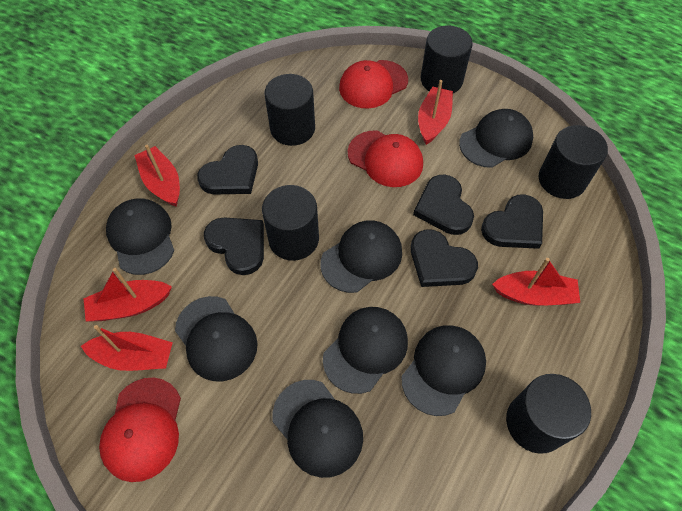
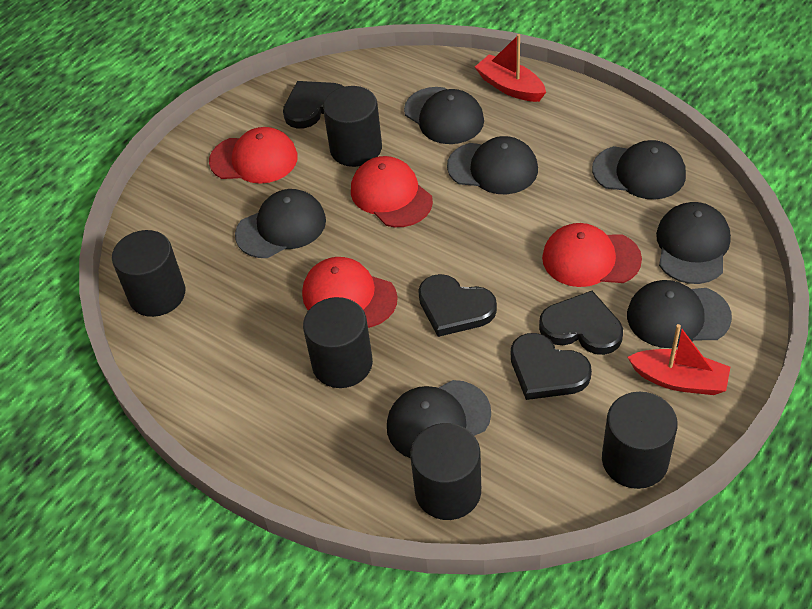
black heart: [197,145,258,195] [204,217,264,275] [411,229,478,287] [413,174,474,235] [481,194,543,249] = 5 -> [283,81,344,129] [418,274,497,337] [511,333,592,400] [539,291,623,355] = 4
red boat: [81,325,173,371] [83,268,172,321] [134,145,180,207] [418,80,453,145] [492,258,580,306] = 5 -> [475,34,546,102] [627,324,730,395] = 2
red cap: [99,377,181,482] [339,60,408,109] [348,131,423,187] = 3 -> [209,127,298,184] [302,257,398,328] [351,156,433,227] [542,223,642,287] = 4

